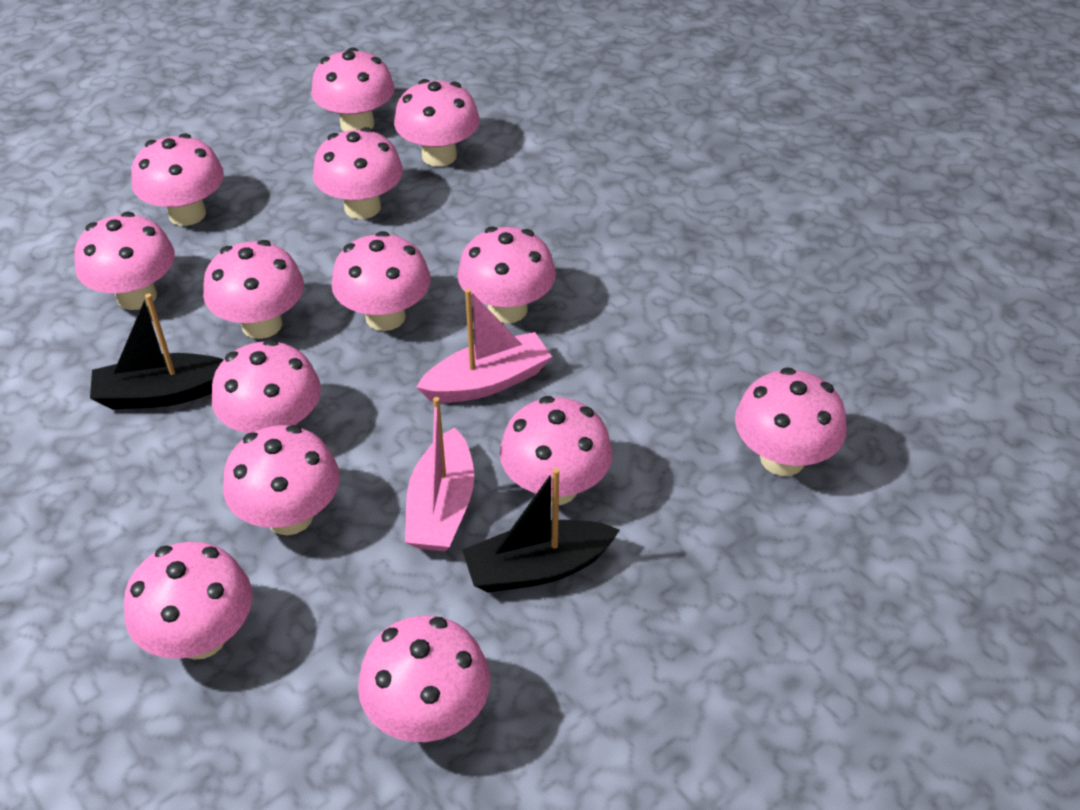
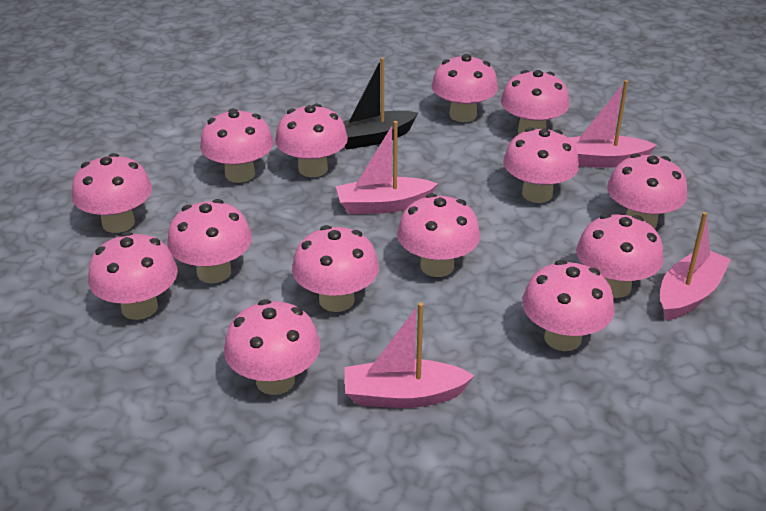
black boat: [90,294,224,409] [462,468,620,593] = 2 -> [343,58,418,150] = 1
pink boat: [405,397,474,552] [416,289,552,403] = 2 -> [336,121,438,214] [345,302,475,408] [568,80,657,168] [660,212,731,321] = 4

